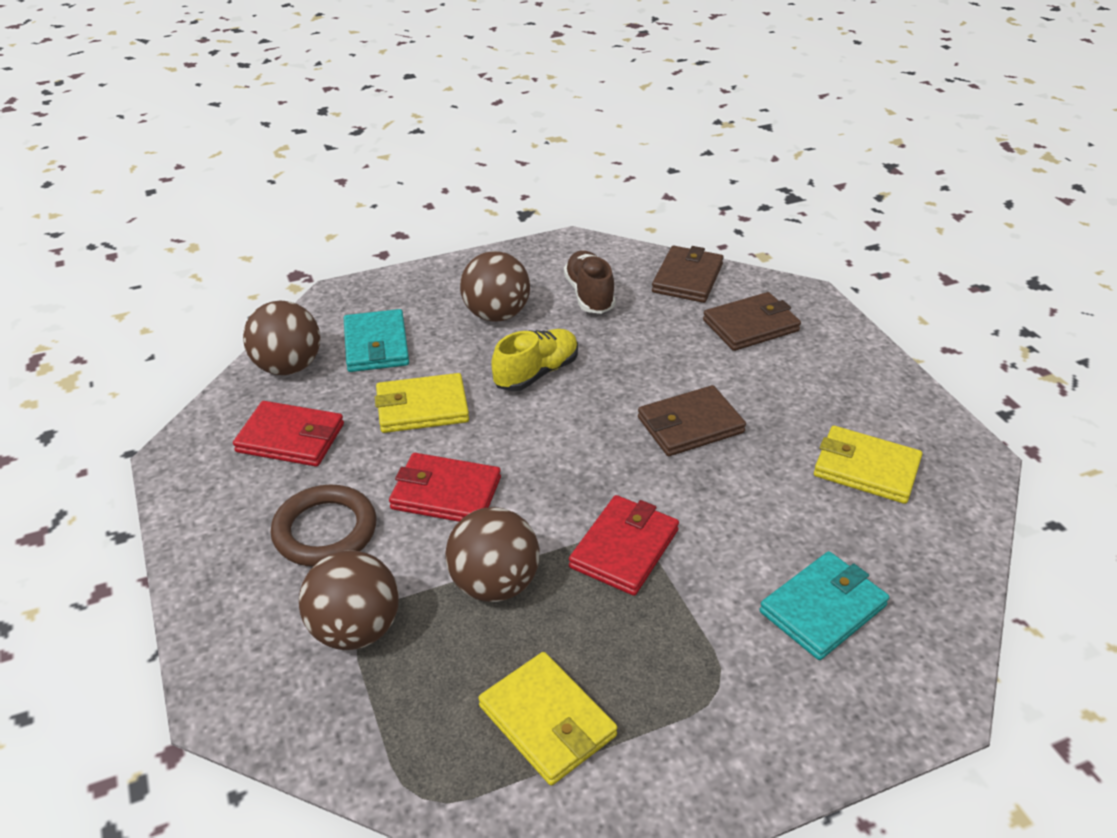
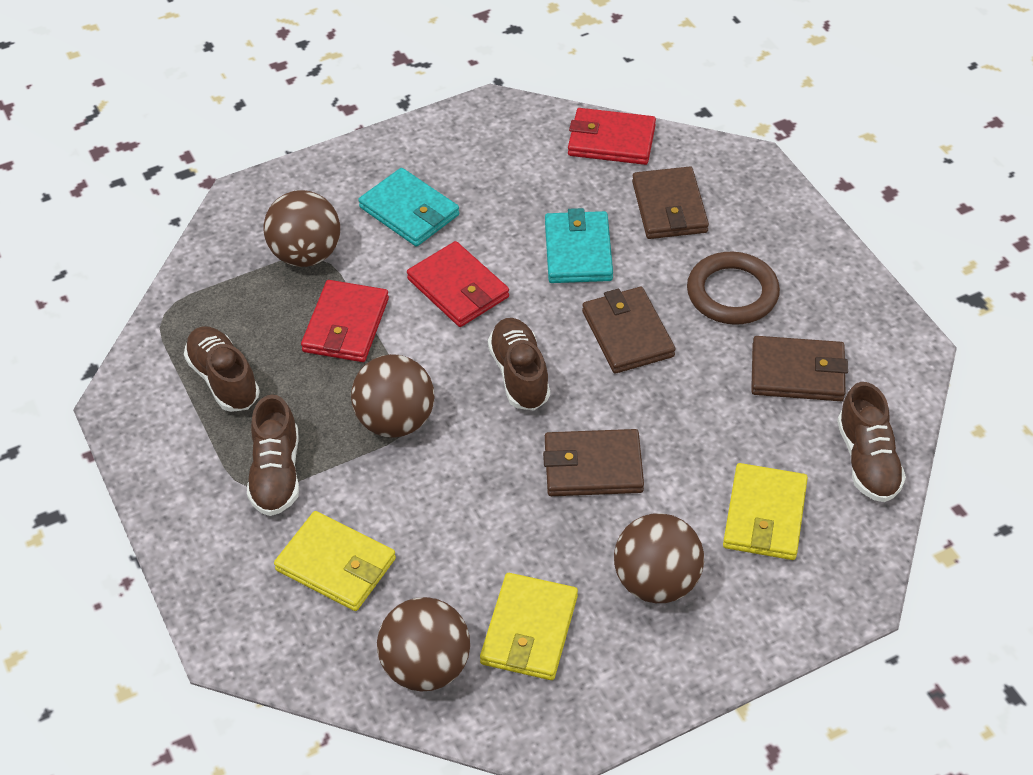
brown shoe: [564,250,616,314] = 1 -> [184,326,260,412] [247,394,299,516] [488,318,550,411] [837,382,906,502] = 4
brown wallet: [638,385,746,456] [652,246,724,303] [703,292,801,351] = 3 -> [543,429,644,496] [582,287,676,374] [632,166,709,239] [751,336,848,401] = 4
yellow shoe: [491,329,578,391] = 1 -> none = 0

